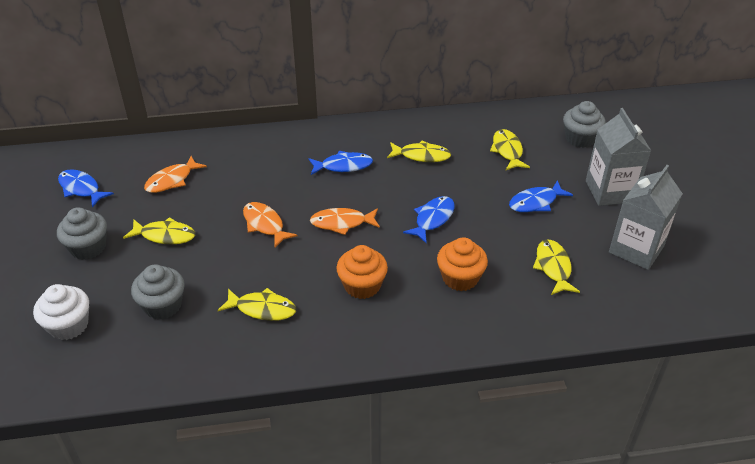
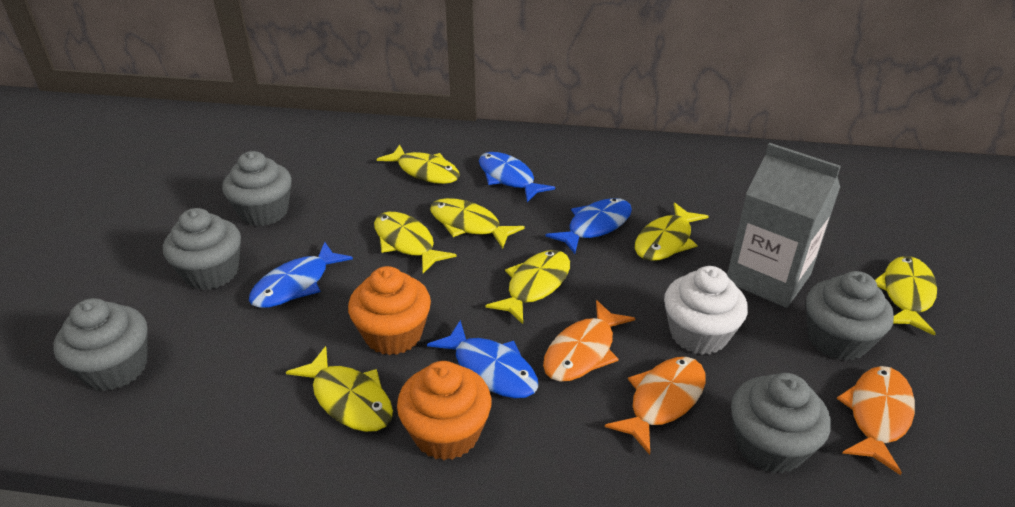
grey carton: [586,108,651,206] [609,165,683,270] = 2 -> [727,143,841,308] = 1
grey cupcake: [57,207,107,260] [131,265,185,319] [563,101,606,148] = 3 -> [53,298,148,391] [163,208,241,290] [222,151,292,226] [731,373,831,474] [806,271,894,361] = 5
yellow fish: [123,217,196,245] [218,288,296,321] [387,141,451,162] [490,129,530,170] [533,239,580,295] = 5 -> [286,346,393,432] [374,212,456,273] [377,144,460,184] [430,198,525,249] [485,250,570,324] [635,203,709,261] [875,256,937,336] = 7

